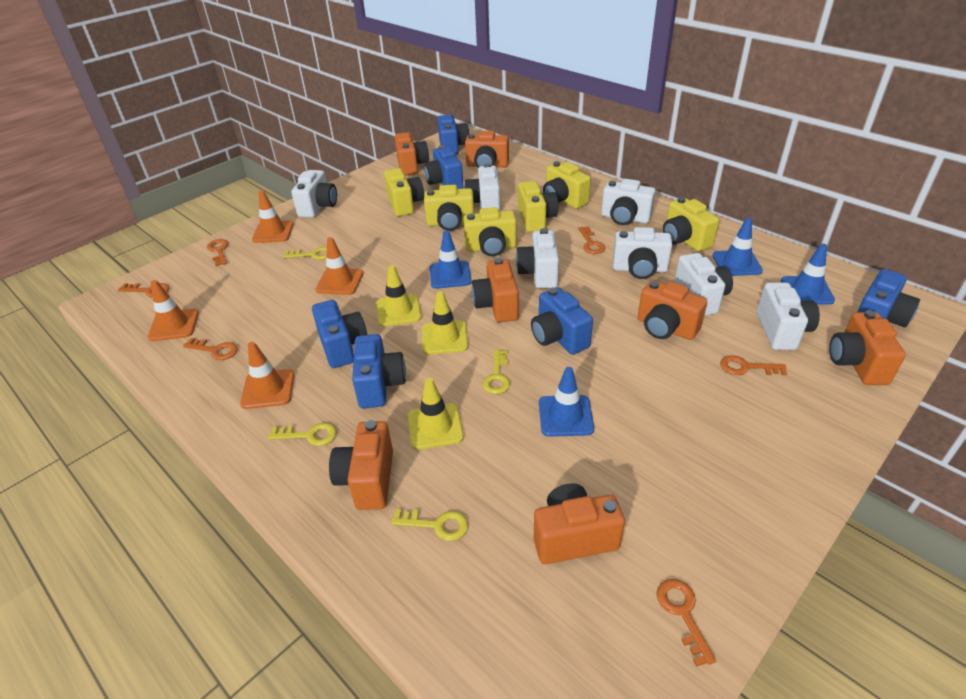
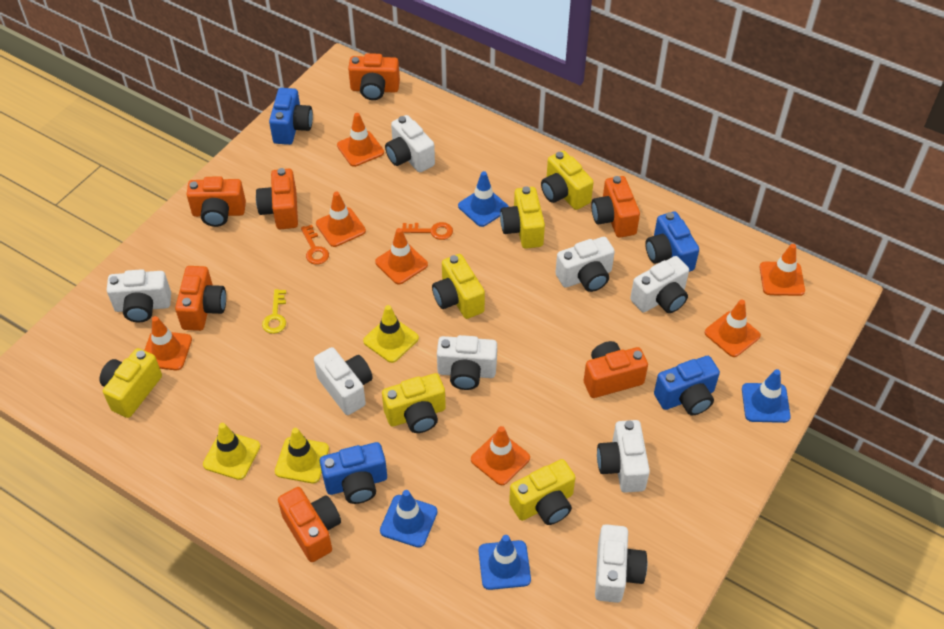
blue camera: [312,300,367,368] [352,334,406,409] [424,145,463,189] [438,115,470,155] [531,287,593,355] [857,269,920,327] = 6 -> [269,88,313,145] [320,442,387,504] [645,211,699,272] [654,356,720,415] = 4
orange key: [118,283,169,297] [183,338,238,360] [207,239,228,266] [578,226,605,254] [657,579,716,667] [720,355,787,375] = 6 -> [301,225,329,265] [401,222,453,240] = 2
orange traffic cone: [147,280,199,341] [240,342,294,409] [252,190,294,243] [316,237,363,295] = 4 -> [144,316,192,370] [316,192,366,247] [337,113,384,167] [375,228,428,285] [471,426,530,485] [705,300,761,357] [760,244,805,296] = 7
white camera: [291,170,337,218] [464,164,500,211] [516,228,559,289] [601,179,656,225] [613,227,672,279] [674,253,733,316] [757,282,820,350] = 7 -> [107,269,171,322] [314,347,373,415] [385,115,435,172] [437,335,497,390] [555,237,615,292] [595,524,647,603] [597,420,650,493] [630,256,689,313] = 8
yellow key: [268,423,337,446] [283,247,327,260] [391,509,468,541] [482,350,510,394] = 4 -> [262,289,286,334] = 1

